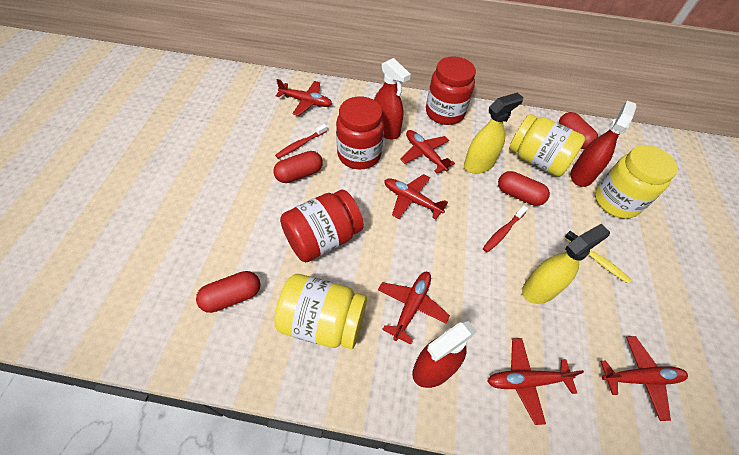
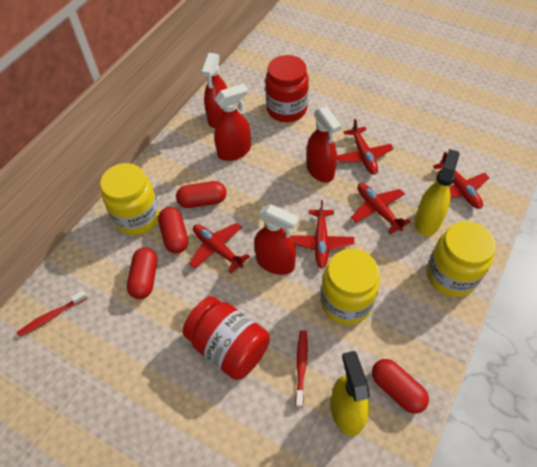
red jar: [280,190,364,262] [336,97,384,169] [426,56,476,125] = 3 -> [183,296,270,380] [265,55,309,122] = 2
red plane: [276,79,332,116] [378,272,450,345] [384,174,448,220] [400,130,455,173] [487,338,584,425] [600,336,688,421] = 6 -> [189,223,250,273] [290,200,354,268] [337,119,394,175] [351,183,410,234] [433,152,489,209] = 5
red spray bottle: [374,58,411,140] [412,321,477,388] [571,100,636,187] = 3 -> [201,53,227,128] [214,84,251,161] [254,204,299,275] [307,106,341,183] = 4
yellow toothbrush: [564,231,632,284] = 1 -> none = 0

